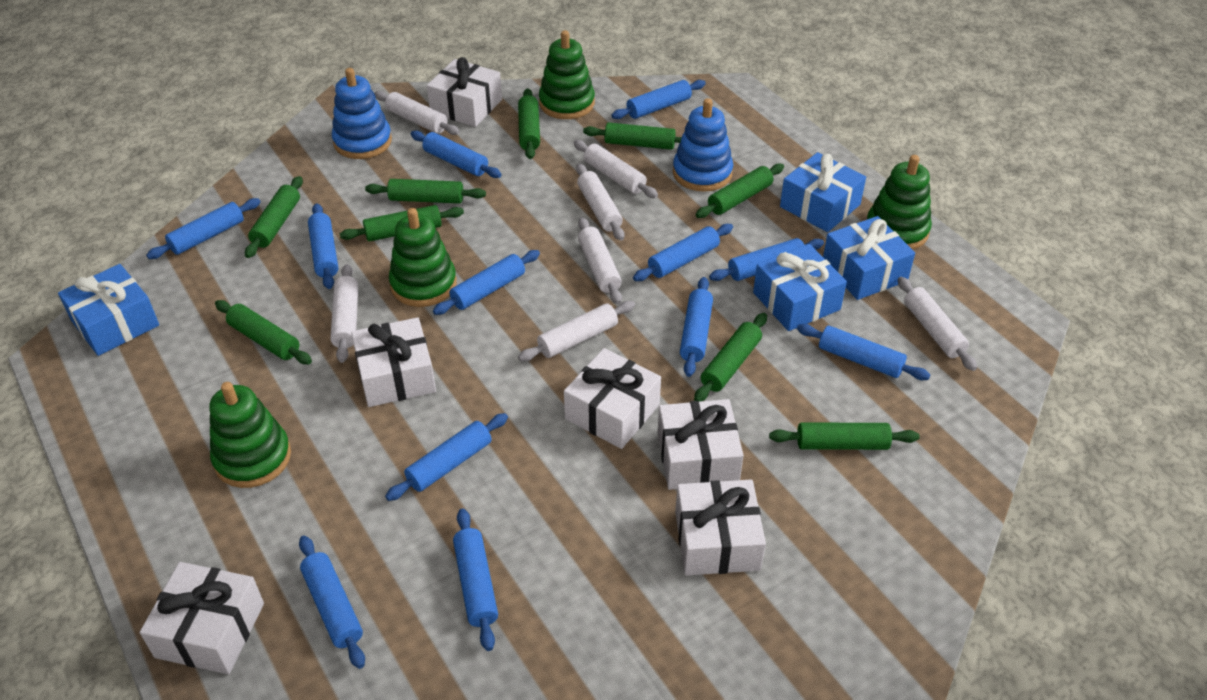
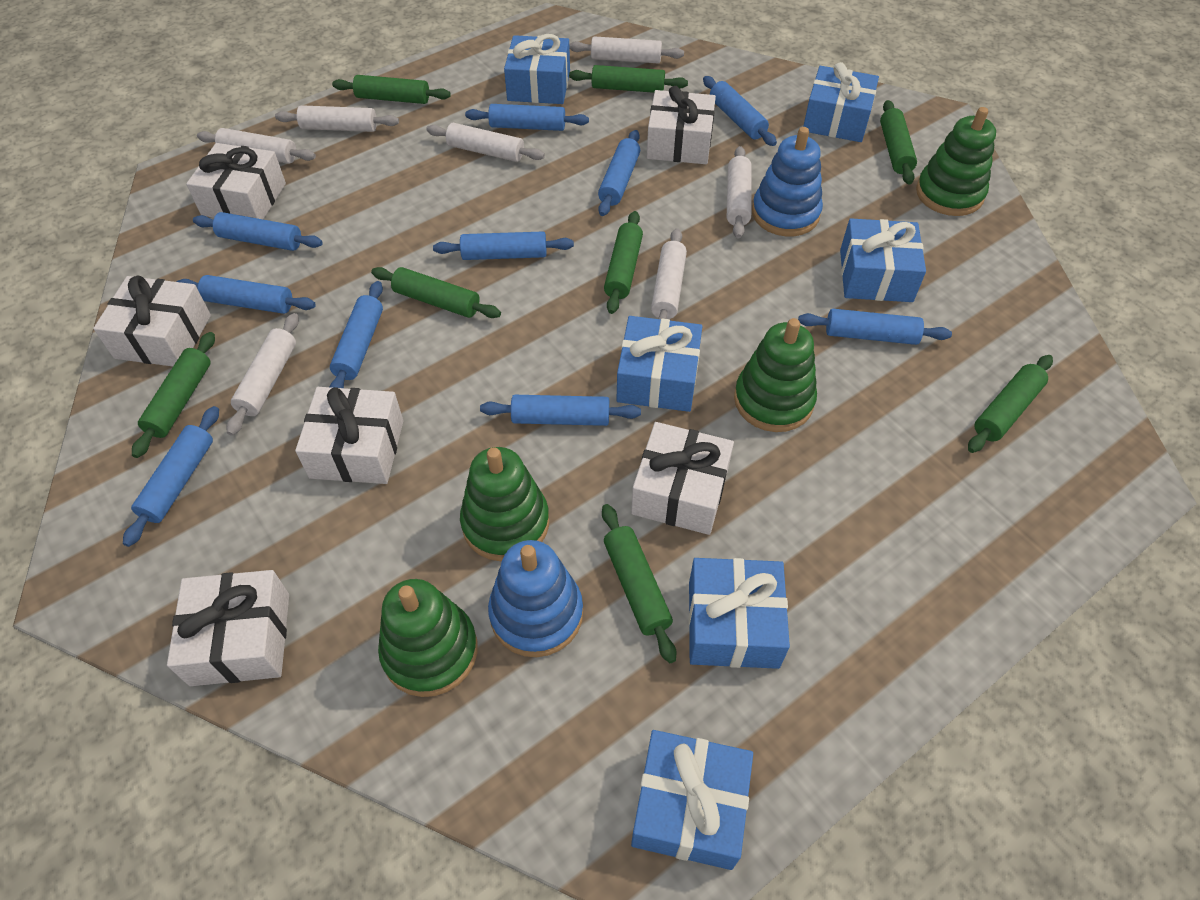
blue gift: [58,264,159,356] [753,244,847,331] [780,152,866,232] [823,216,915,300] = 4 -> [504,34,570,104] [616,316,703,412] [631,730,753,870] [688,558,790,669] [803,62,879,142] [840,218,926,302] = 6
blue rolling pin: [146,198,261,259] [299,536,365,669] [308,203,338,289] [385,413,508,501] [410,131,501,178] [433,250,540,315] [453,508,498,651] [611,80,706,119] [633,224,733,281] [680,277,713,377] [709,238,824,281] [797,324,930,380] = 12 -> [123,406,219,547] [177,275,316,314] [193,212,323,251] [330,281,383,388] [433,231,574,260] [465,104,589,131] [480,395,641,426] [598,130,640,216] [703,76,777,146] [798,309,952,345] = 10
green rolling pin: [215,300,312,364] [245,176,303,258] [340,205,464,242] [365,179,486,204] [518,88,540,159] [583,122,682,150] [694,313,767,402] [696,163,784,218] [769,422,920,450] = 9 -> [132,332,215,458] [332,75,451,104] [371,267,501,318] [569,65,688,93] [602,504,676,663] [604,211,643,314] [880,100,917,185] [968,355,1053,453] = 8

